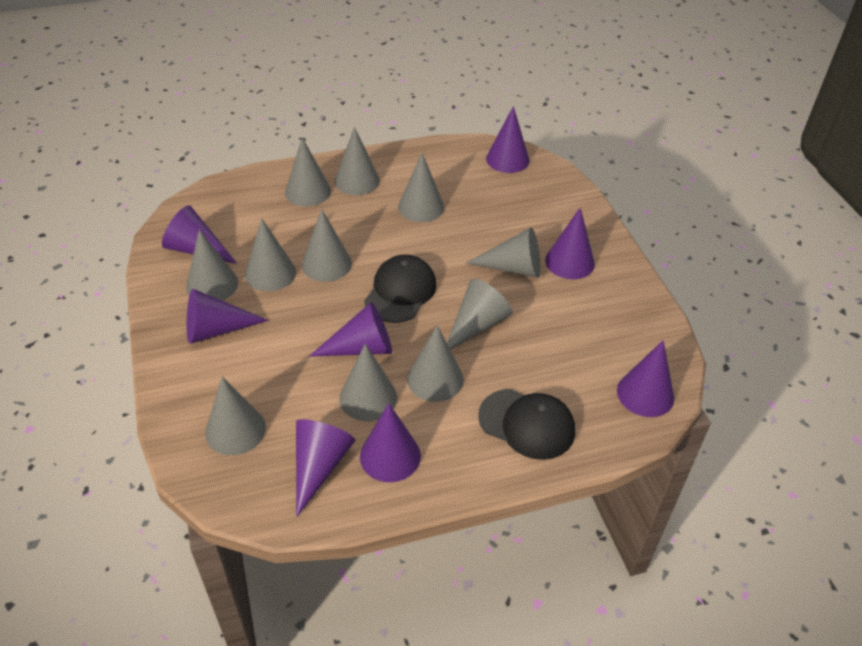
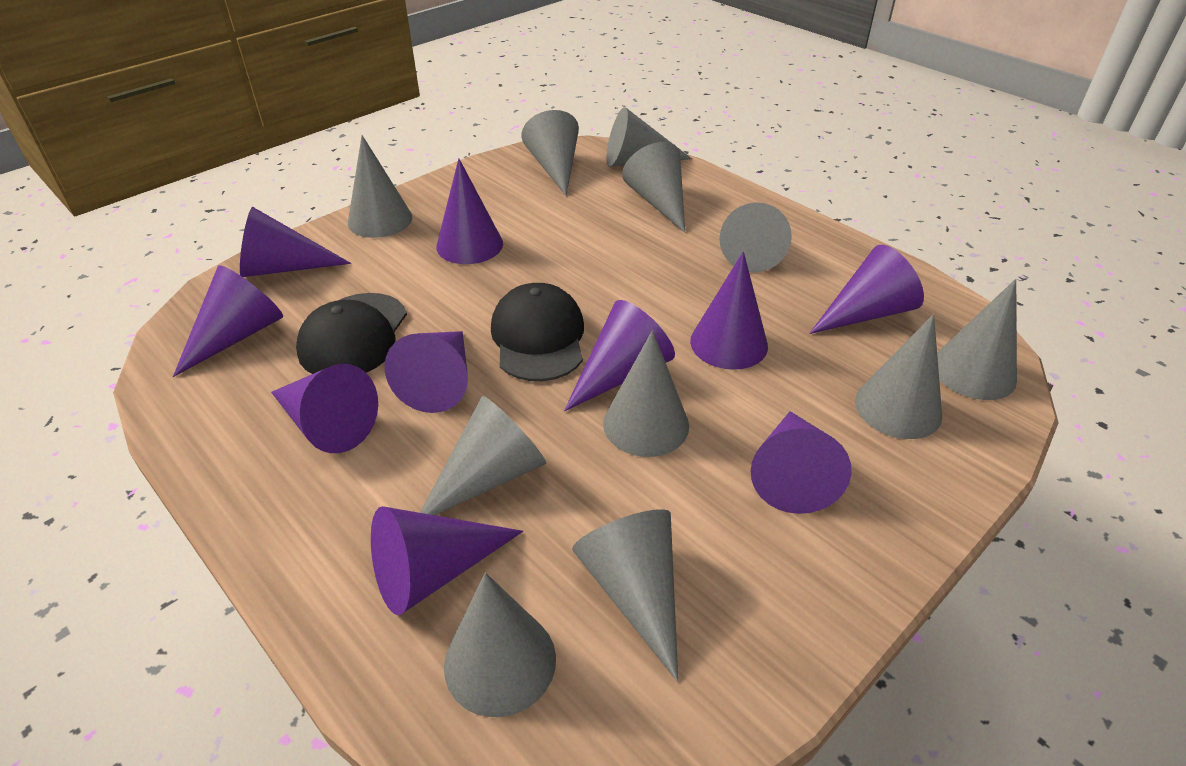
purple cone: [162,205,237,264] [186,289,269,344] [296,419,355,517] [309,302,392,357] [360,403,421,482] [486,106,530,173] [545,208,595,279] [617,340,674,417] = 8 -> [173,265,283,377] [240,207,351,277] [271,364,378,453] [371,506,523,615] [384,331,468,413] [436,158,503,264] [564,300,675,411] [690,252,768,370] [751,411,852,514] [809,245,924,334] = 10

